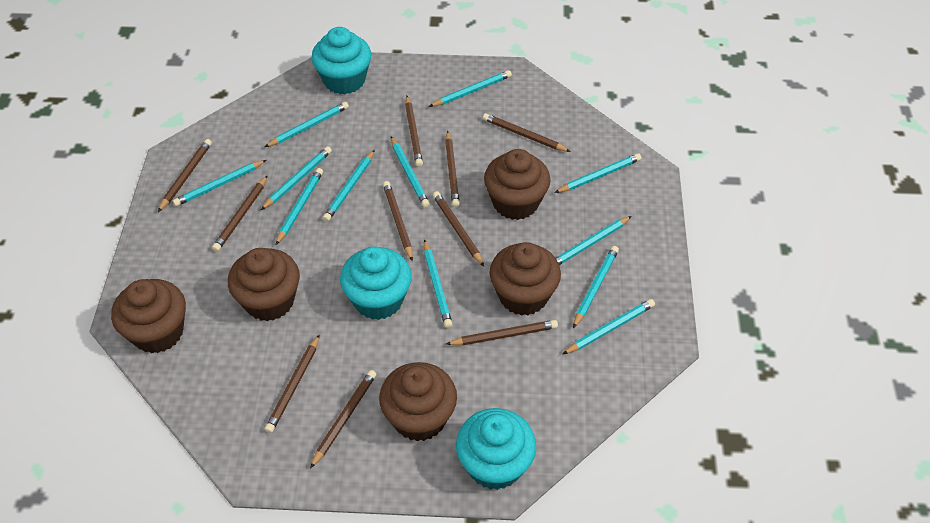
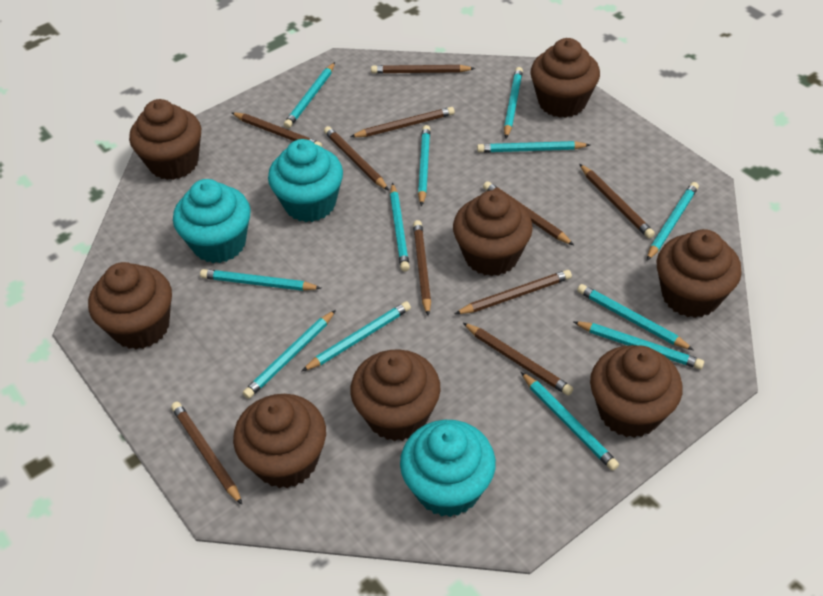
brown cupcake: [111,279,186,353] [228,248,300,321] [379,362,457,441] [484,149,550,220] [490,242,561,316] = 5 -> [88,262,172,349] [129,99,201,180] [233,394,326,488] [350,349,441,441] [453,190,533,276] [531,38,600,118] [590,345,682,438] [657,229,742,318] = 8

